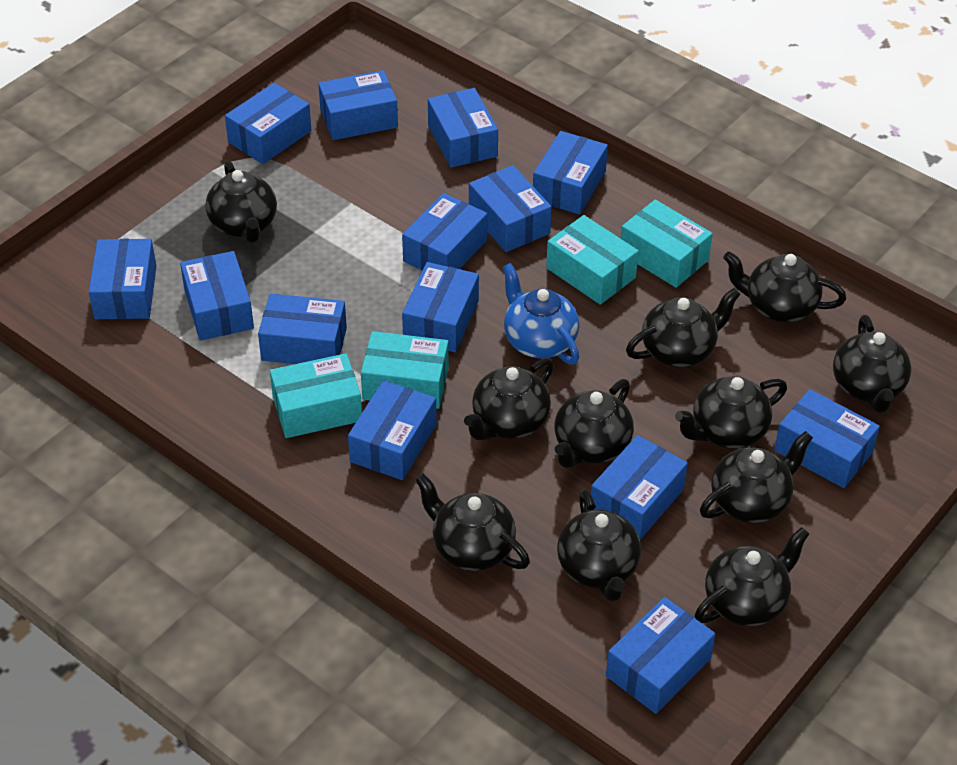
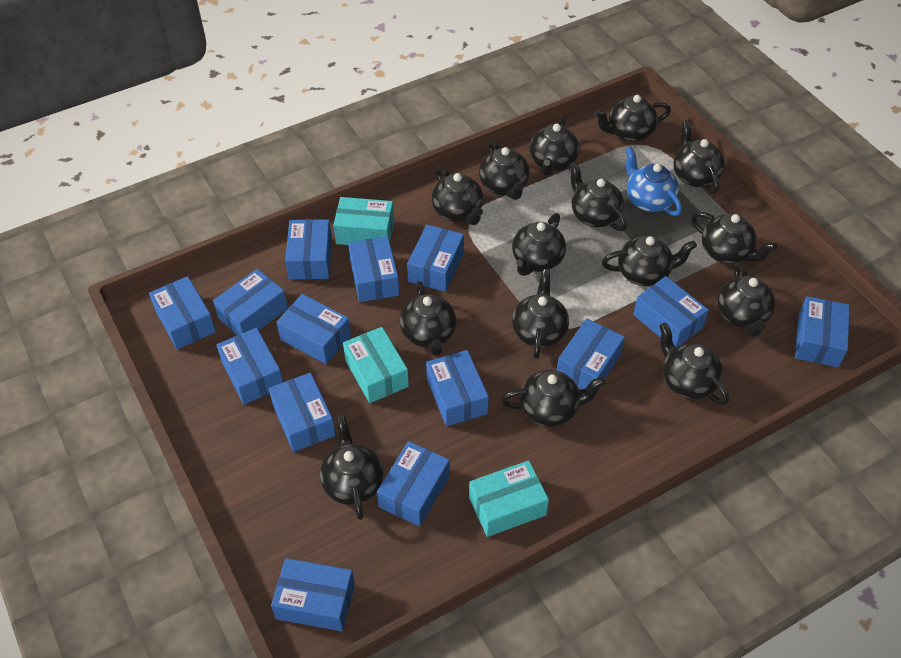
black teapot: [205,160,277,243] [415,473,530,571] [464,358,554,440] [555,379,634,468] [557,489,641,601] [626,288,741,368] [675,376,787,449] [695,527,809,626] [700,431,813,523] [723,251,846,323] [833,315,911,413] = 11 -> [320,415,383,520] [400,281,457,356] [432,166,483,225] [479,139,530,200] [501,370,605,427] [512,213,566,276] [512,269,569,359] [530,116,580,176] [569,161,627,231] [595,95,671,142] [602,236,697,286] [659,322,729,405] [673,120,725,194] [691,212,777,264] [717,262,775,337] = 15
turquoise box: [270,353,362,438] [361,331,449,409] [546,215,639,305] [621,200,713,288] = 4 -> [333,197,394,245] [343,327,409,403] [469,460,549,537] = 3

